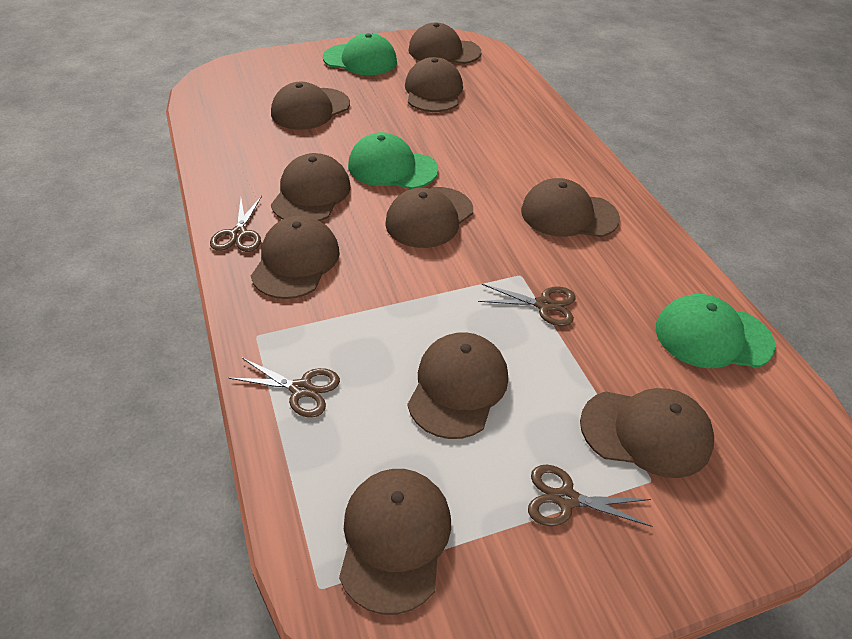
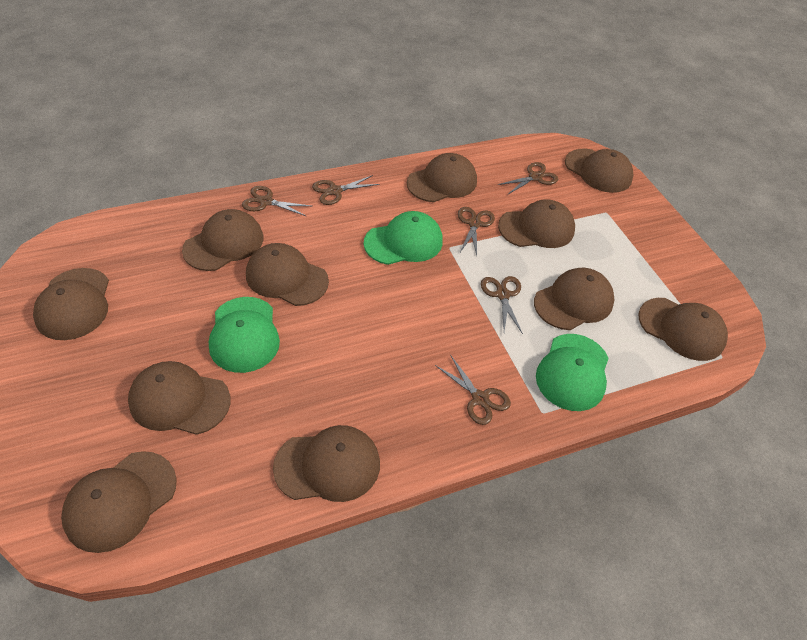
brown cap: [251,216,340,299] [271,82,350,130] [271,153,351,221] [339,469,451,615] [385,187,473,248] [405,57,463,112] [408,23,481,64] [408,332,508,439] [521,178,620,237] [580,388,714,478] = 10 -> [33,268,109,340] [61,451,177,553] [128,361,231,435] [182,209,263,271] [246,243,329,306] [273,425,380,502] [407,153,477,202] [498,199,575,248] [534,268,615,330] [565,148,633,193] [638,298,728,361] = 11
brown scissors: [210,196,262,252] [229,358,340,418] [478,284,576,326] [528,465,652,527] = 4 -> [242,186,311,217] [312,175,380,205] [435,356,511,425] [458,207,495,256] [481,276,523,334] [498,162,558,195] = 6

